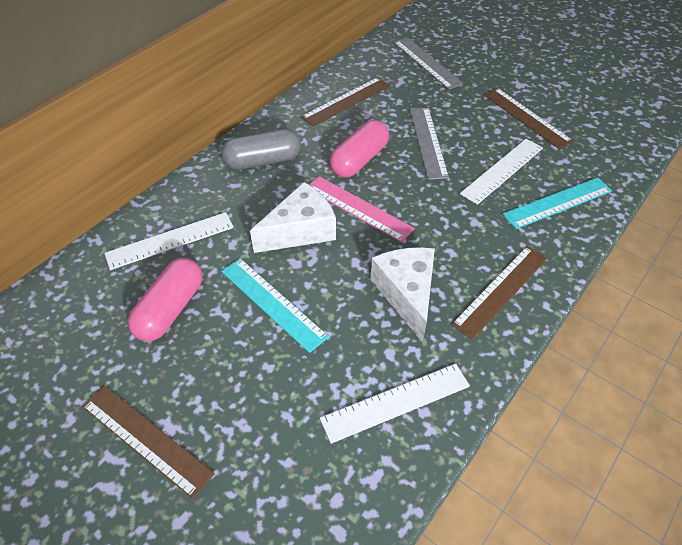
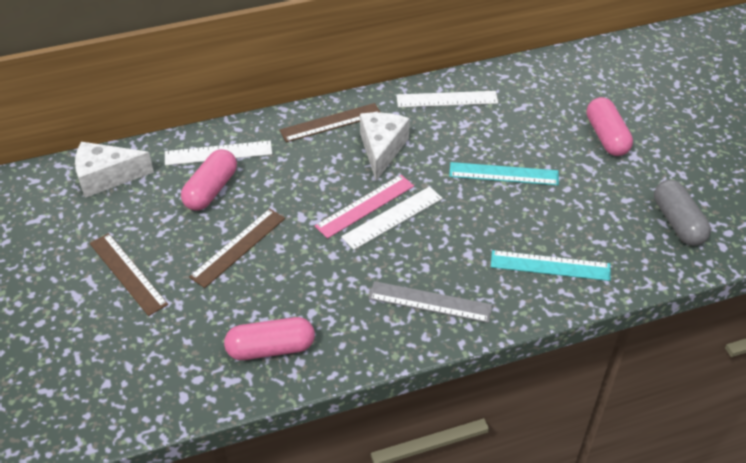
brown ruler: [82,385,215,499] [301,77,390,127] [451,246,547,339] [484,88,573,149] = 4 -> [90,233,168,316] [189,209,285,288] [280,103,381,142] = 3
grey ruler: [394,37,464,90] [410,107,449,180] = 2 -> [369,281,493,323] = 1
pink capsule: [128,258,203,341] [329,120,389,178] = 2 -> [181,149,237,211] [224,317,315,360] [587,97,633,156] = 3

